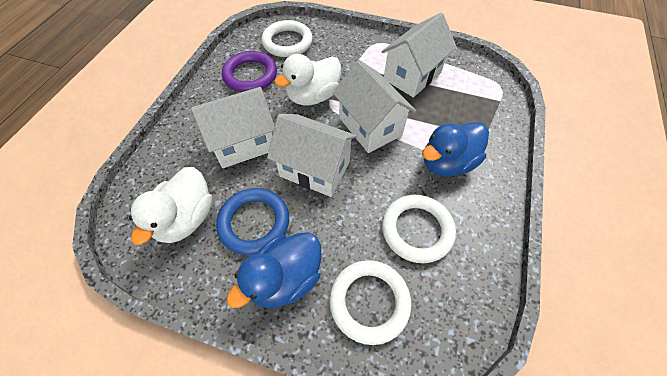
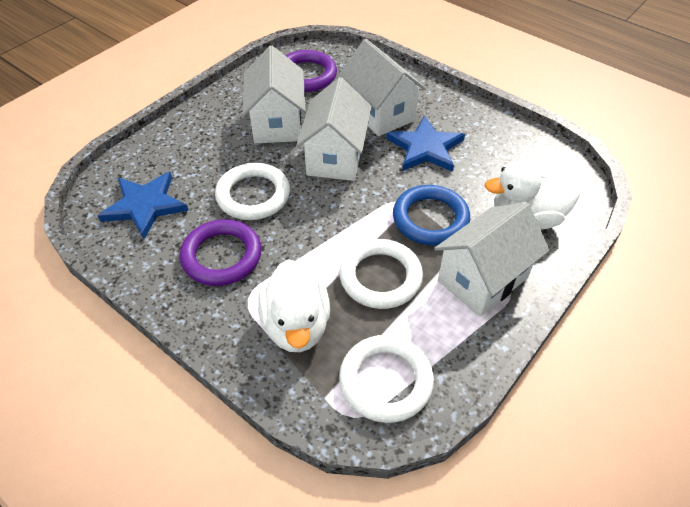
blue duck: [226,232,322,308] [422,122,489,177] = 2 -> none = 0
blue star: none = 0 -> [98,172,189,239] [386,115,465,172] = 2
purple ring: [222,51,277,92] = 1 -> [180,219,262,286] [285,50,337,92] = 2

